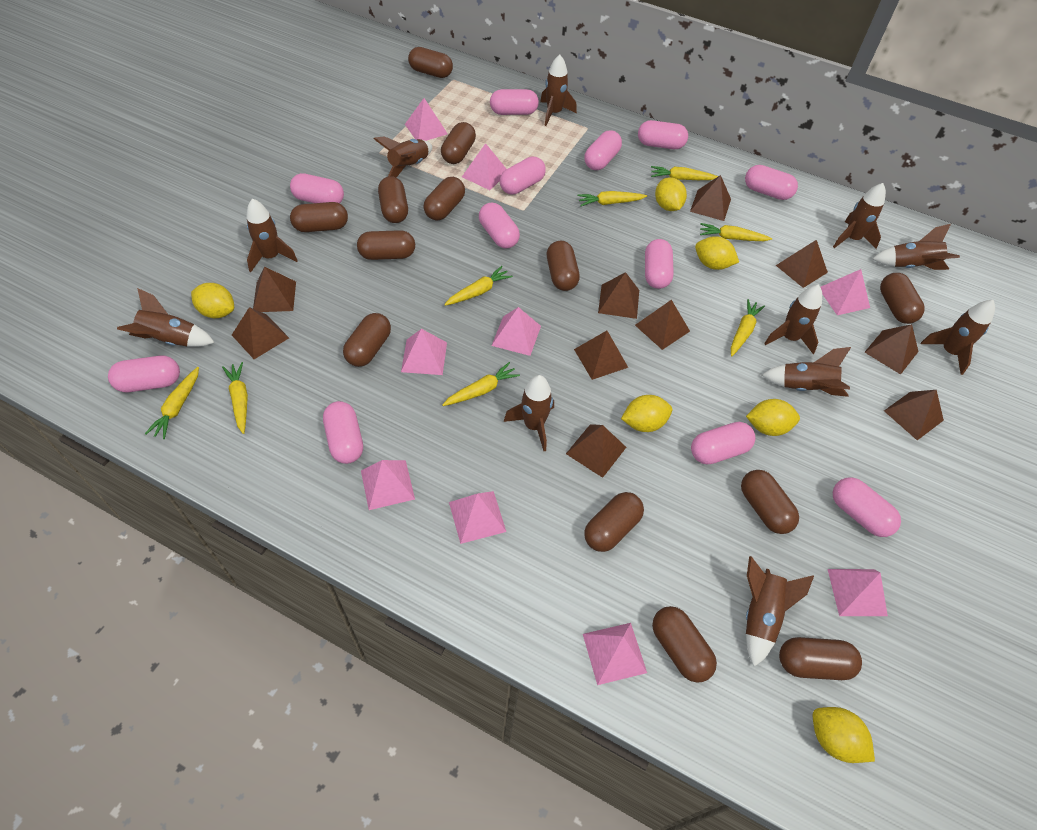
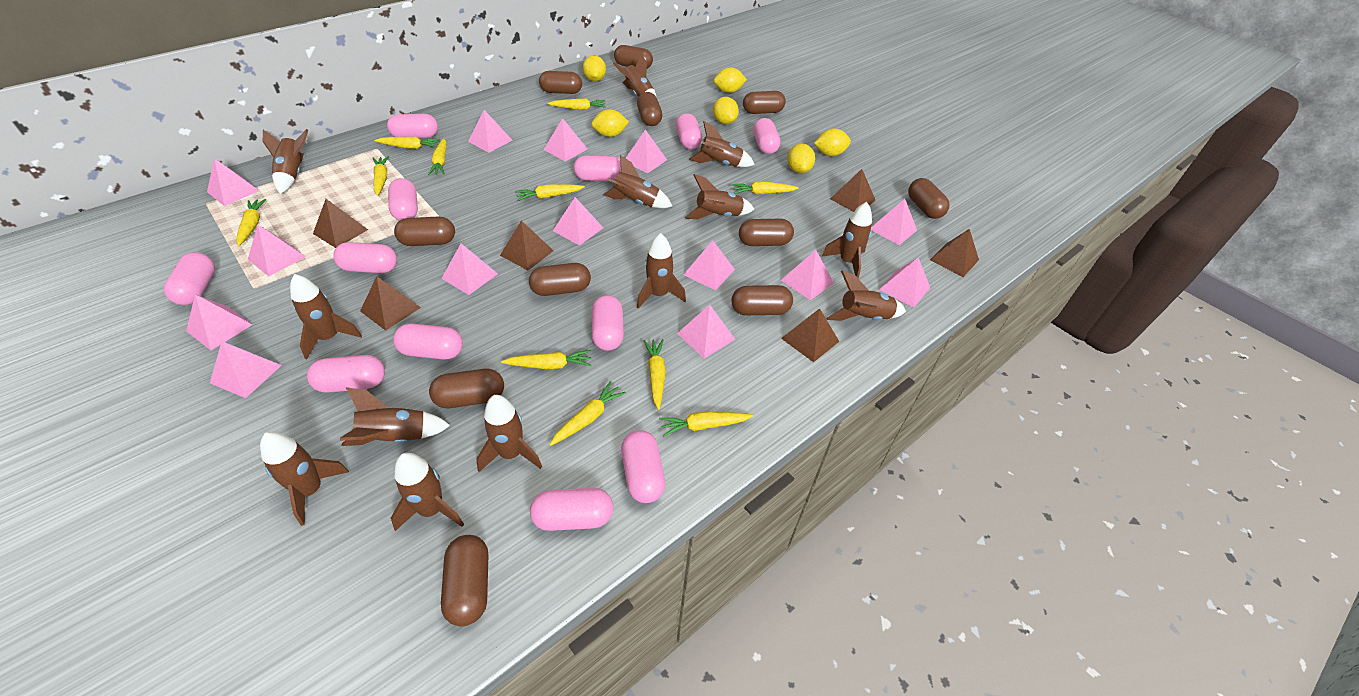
brown capsule: [290,202,348,232] [343,313,391,367] [357,230,415,260] [378,176,408,223] [408,47,453,78] [423,177,465,220] [441,122,476,164] [547,241,580,291] [584,492,644,552] [652,606,717,683] [741,470,799,534] [779,637,862,680] [880,273,925,324] = 13 -> [394,216,455,246] [429,369,504,408] [441,535,488,626] [529,263,591,296] [539,71,582,94] [614,45,653,69] [637,92,662,126] [732,285,793,315] [739,219,794,246] [743,91,786,114] [908,178,950,219] = 11
brown pyramid: [232,307,289,359] [253,267,296,312] [566,424,626,478] [574,331,628,380] [598,272,639,319] [635,300,690,350] [690,175,731,221] [776,240,828,288] [865,324,919,375] [884,390,944,440] = 10 -> [313,199,368,248] [360,276,421,331] [500,220,554,270] [781,308,839,362] [830,169,876,212] [930,229,979,277] = 6
brown rocket: [117,288,215,347] [246,198,298,272] [374,136,432,178] [504,375,554,451] [540,54,577,126] [746,556,814,667] [762,347,851,397] [764,285,822,354] [833,183,886,249] [872,224,960,270] [921,300,995,375] = 11 -> [260,432,349,526] [263,129,308,194] [290,274,362,359] [340,387,450,446] [391,453,464,531] [476,395,542,472] [603,155,673,208] [613,55,657,98] [637,233,686,309] [685,174,755,219] [689,121,755,167] [822,202,872,279] [826,270,906,321] = 13
pink pyramid: [361,460,415,510] [401,329,447,375] [405,98,448,141] [449,491,506,544] [462,143,506,190] [492,307,541,356] [583,623,647,685] [821,269,870,315] [828,569,888,616] = 9 -> [186,294,253,350] [207,158,259,206] [210,341,282,398] [248,225,306,276] [441,243,498,295] [468,110,512,153] [544,118,587,162] [553,197,603,246] [626,130,667,173] [677,305,735,358] [684,240,735,291] [781,250,834,300] [871,199,917,245] [879,258,930,308] = 14
yellow carrot: [145,367,199,439] [222,362,248,434] [442,362,520,406] [444,266,513,306] [578,191,647,206] [651,166,718,180] [700,223,772,241] [731,299,765,356] = 8 -> [236,199,266,246] [373,156,389,196] [374,137,440,149] [428,138,446,175] [501,350,591,369] [515,184,585,201] [548,98,606,110] [549,381,626,446] [643,339,666,410] [659,411,753,437] [732,182,799,194] = 11

